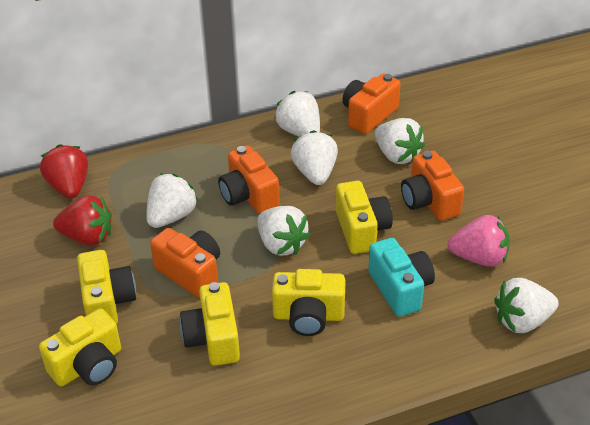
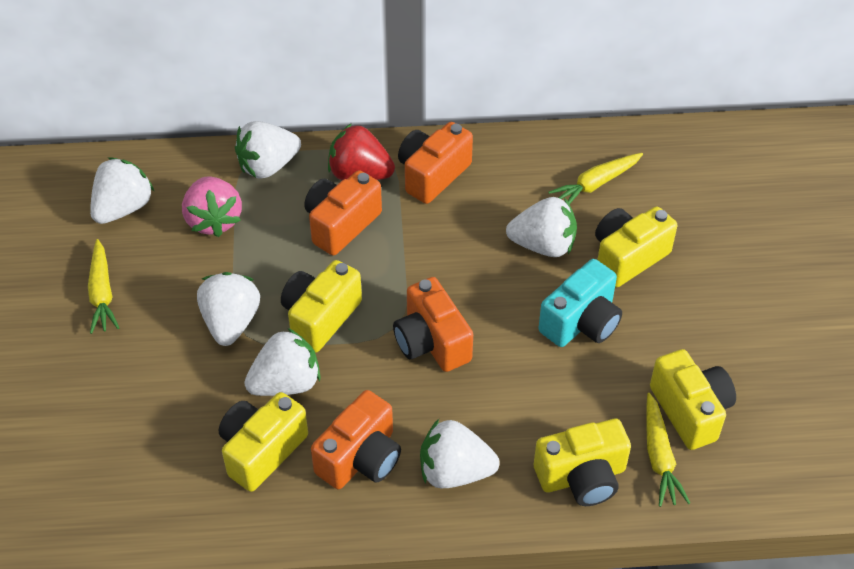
red strawberry: [40,144,88,199] [53,195,112,245] = 2 -> [328,123,395,180] = 1
yellow carrot: none = 0 -> [88,239,119,334] [548,153,643,204] [646,393,690,507] = 3

